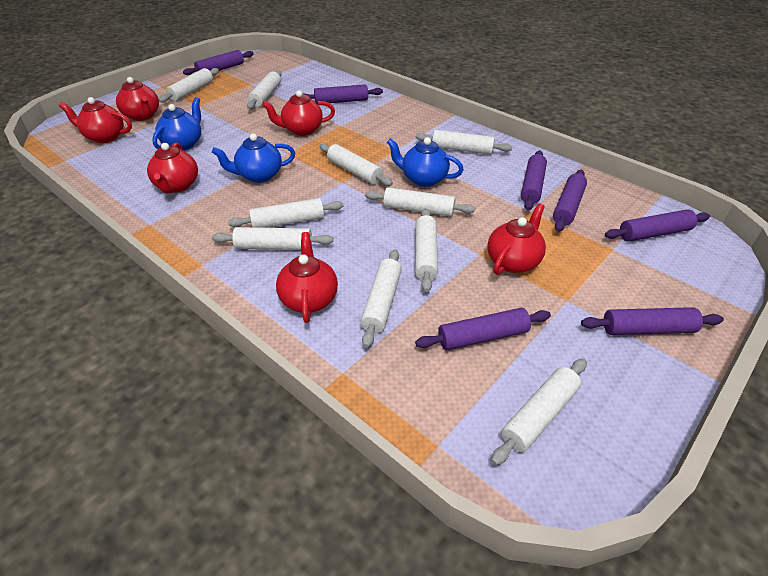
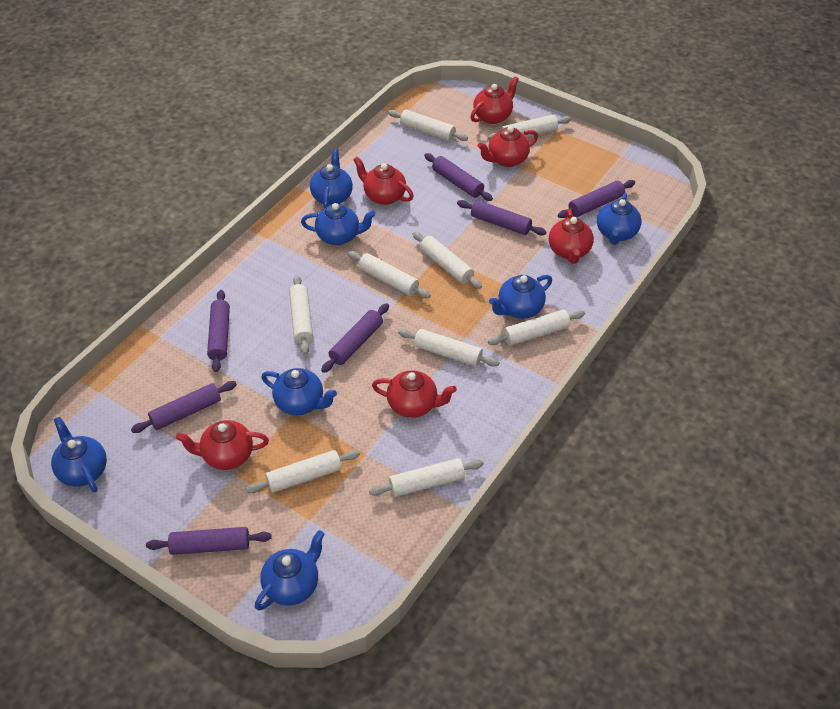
blue teapot: [152,97,201,150] [212,133,295,183] [387,137,464,187] = 3 -> [51,417,107,492] [255,530,325,610] [261,368,337,415] [301,203,376,245] [310,148,353,208] [489,275,552,319] [597,193,641,245] = 7
white rolling pin: [159,68,219,102] [212,227,333,250] [228,198,343,228] [247,70,282,109] [320,143,393,186] [360,249,402,348] [365,187,475,217] [415,208,438,292] [416,130,512,155] [491,358,587,465] = 10 -> [246,450,360,493] [289,275,313,355] [348,251,431,298] [369,458,484,497] [388,110,468,141] [398,329,499,367] [413,231,482,289] [488,115,571,140] [488,310,585,346] = 9

